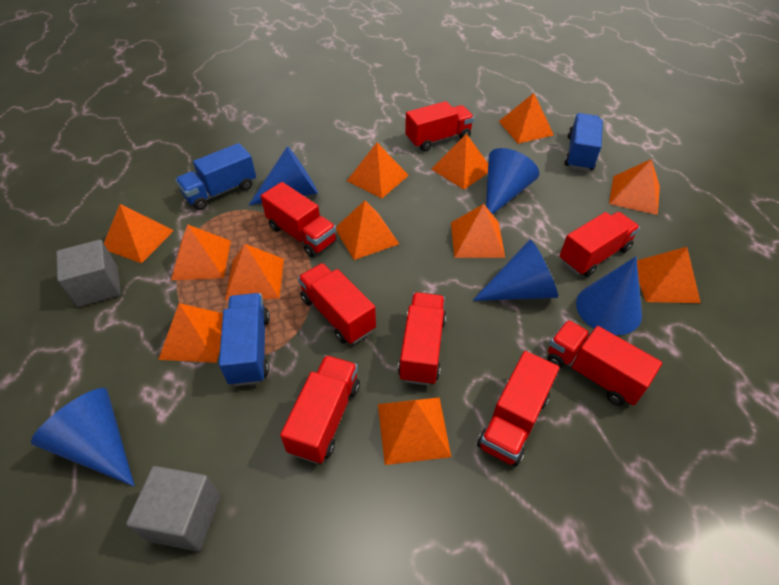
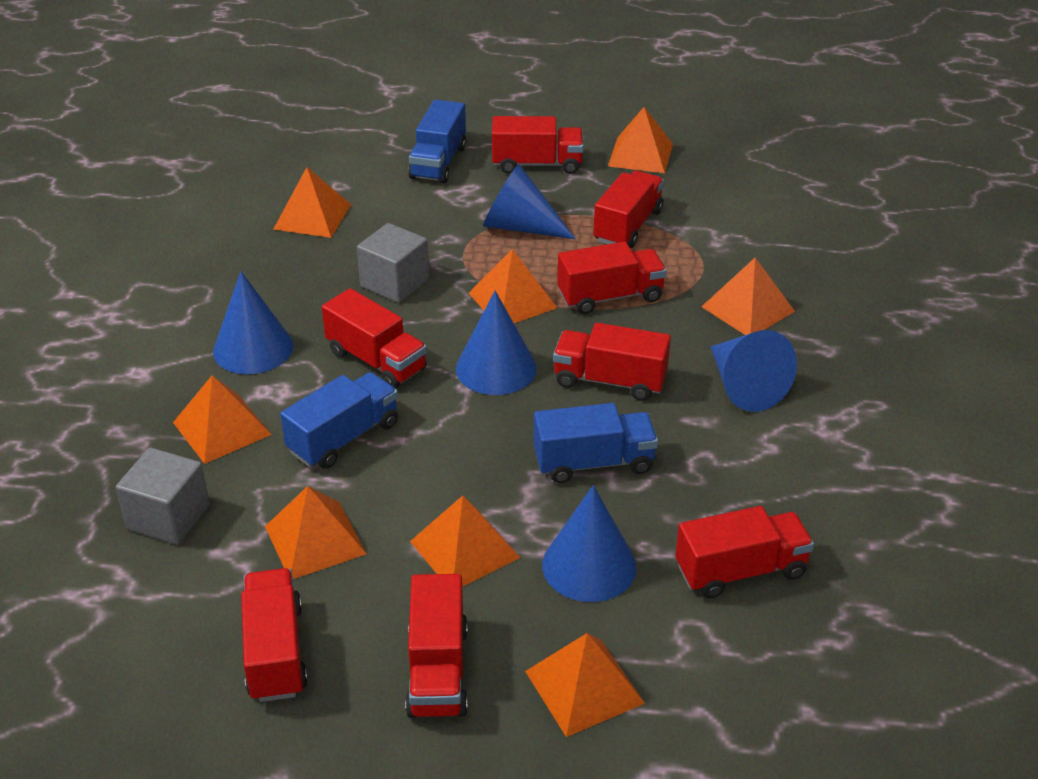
orange pyramid: [104,204,174,263] [158,303,223,363] [171,224,231,280] [225,244,284,300] [336,200,399,260] [347,143,409,199] [378,397,451,465] [431,134,488,190] [451,204,505,258] [499,93,554,144] [609,159,660,215] [637,247,701,303] = 12 -> [173,376,272,464] [265,486,367,579] [273,167,351,238] [410,496,520,587] [469,249,557,323] [525,633,645,737] [608,107,673,173] [701,258,795,335] = 8

